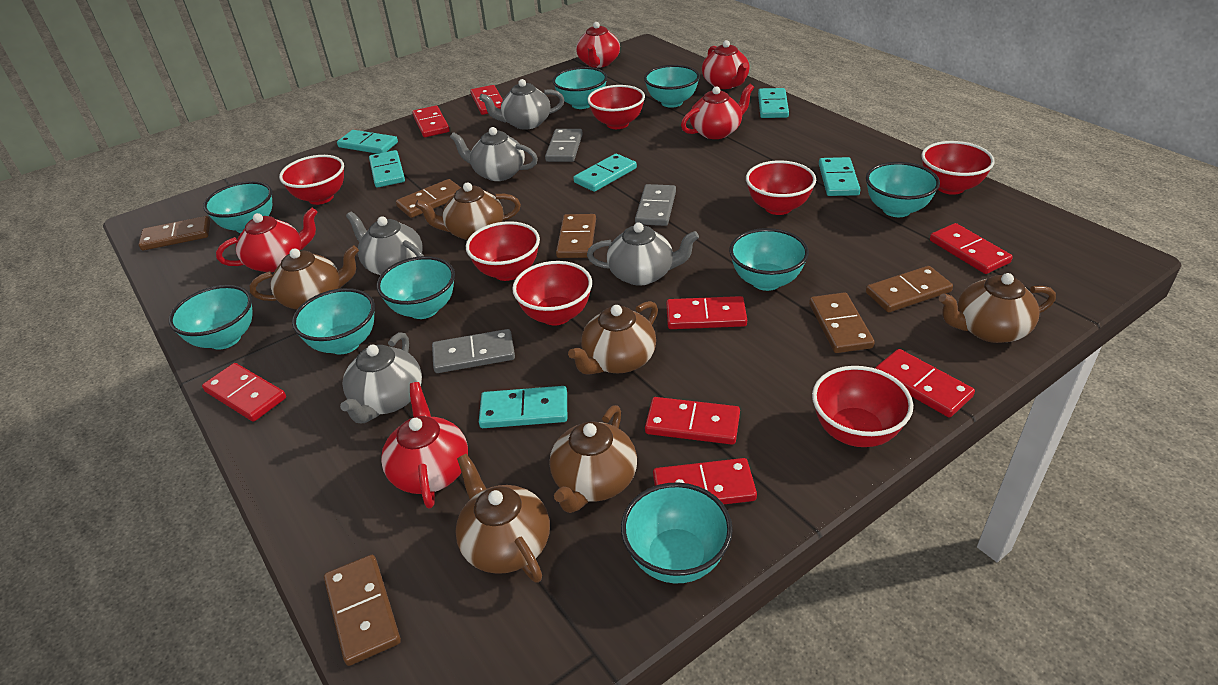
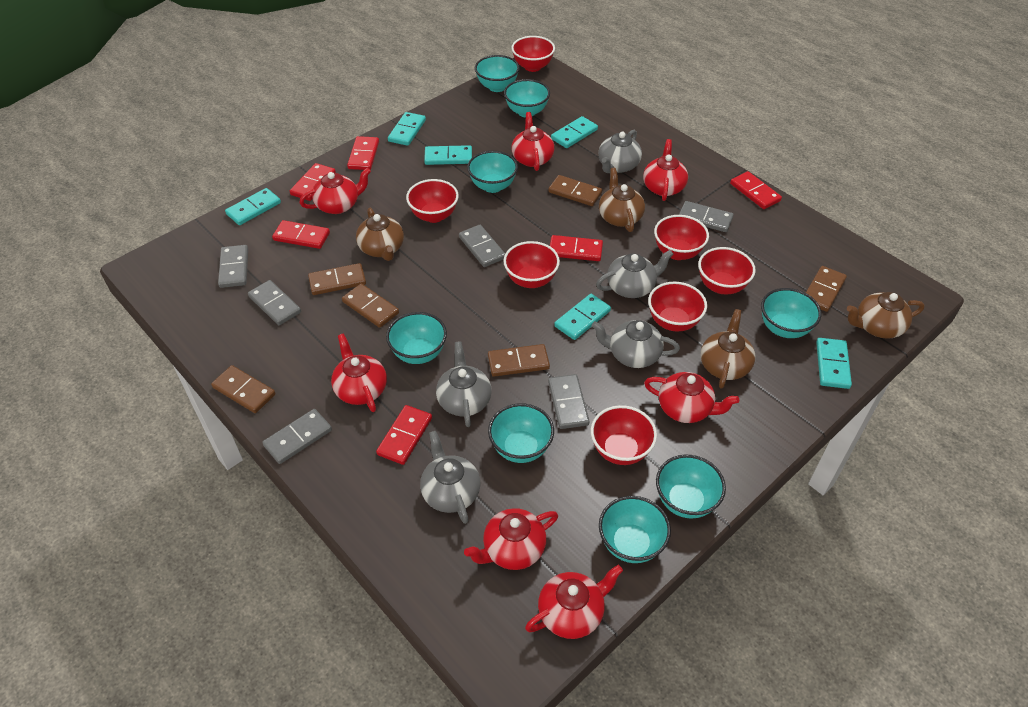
brown teapot: [250,245,359,309] [415,182,521,240] [455,454,550,583] [550,405,637,513] [568,301,658,375] [939,273,1056,343] = 6 -> [356,208,404,261] [599,168,645,232] [701,309,755,389] [847,292,924,339] = 4
grey domino: [432,329,515,373] [545,129,583,162] [635,184,676,226] = 3 -> [218,245,248,288] [248,280,301,325] [262,409,332,464] [459,225,505,267] [548,374,590,429] [679,201,733,232] = 6
red domino: [202,363,286,422] [412,106,450,137] [470,85,503,115] [645,397,740,445] [653,458,757,504] [666,296,747,329] [875,349,975,417] [930,223,1013,274] = 8 -> [272,220,330,249] [290,163,336,201] [347,136,379,170] [376,405,432,465] [550,235,603,261] [730,171,782,209] = 6
red teapot: [216,208,318,272] [381,382,468,508] [576,22,620,68] [681,84,754,139] [702,40,750,89] = 5 -> [299,168,371,214] [331,333,387,412] [464,508,558,570] [512,112,554,171] [525,565,623,639] [643,139,688,201] [644,372,739,423] = 7
turquoise bowl: [169,285,253,350] [203,181,272,233] [292,288,375,354] [377,256,455,319] [553,67,607,109] [621,482,733,583] [644,65,700,108] [729,228,809,291] [866,162,940,217] = 9 -> [386,312,447,364] [467,151,518,193] [475,55,519,92] [488,403,554,463] [504,79,550,118] [599,496,671,563] [656,454,726,519] [761,288,821,338] = 8

